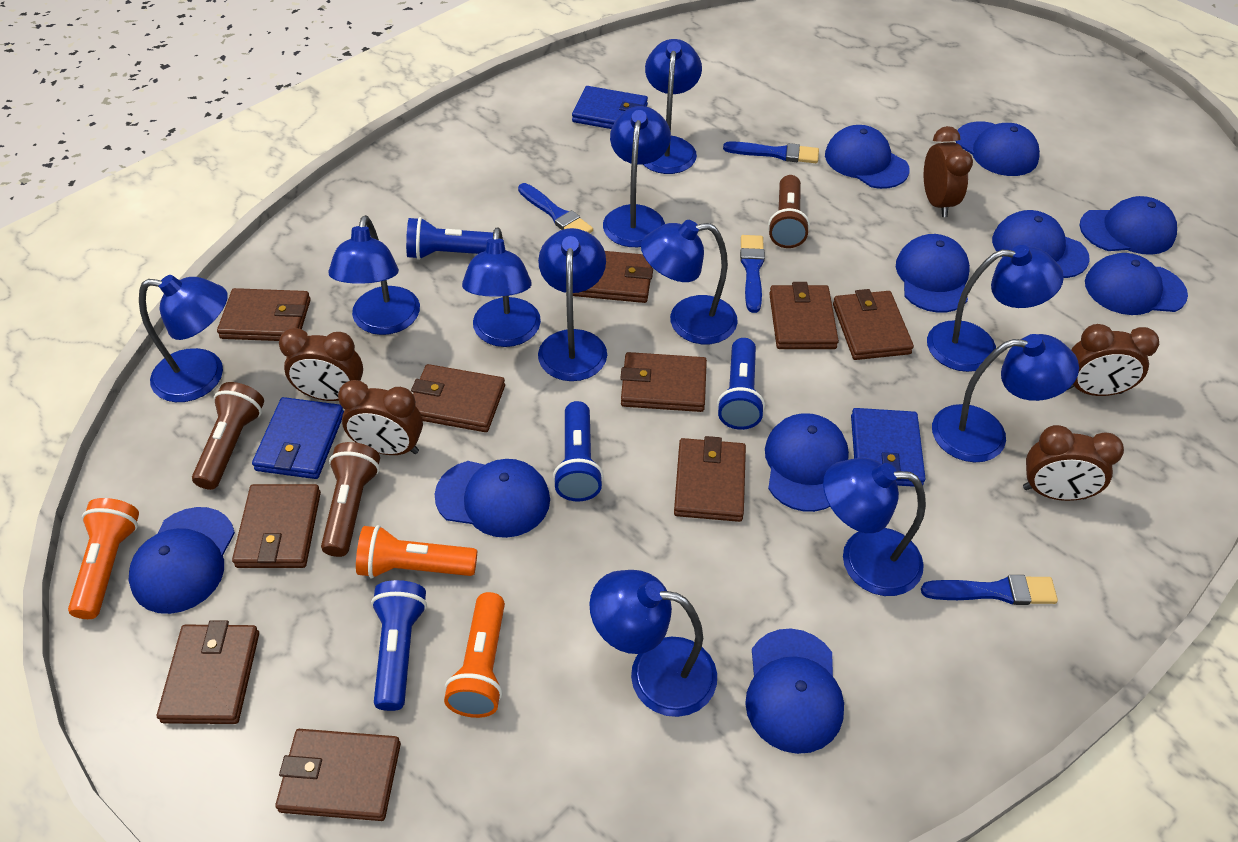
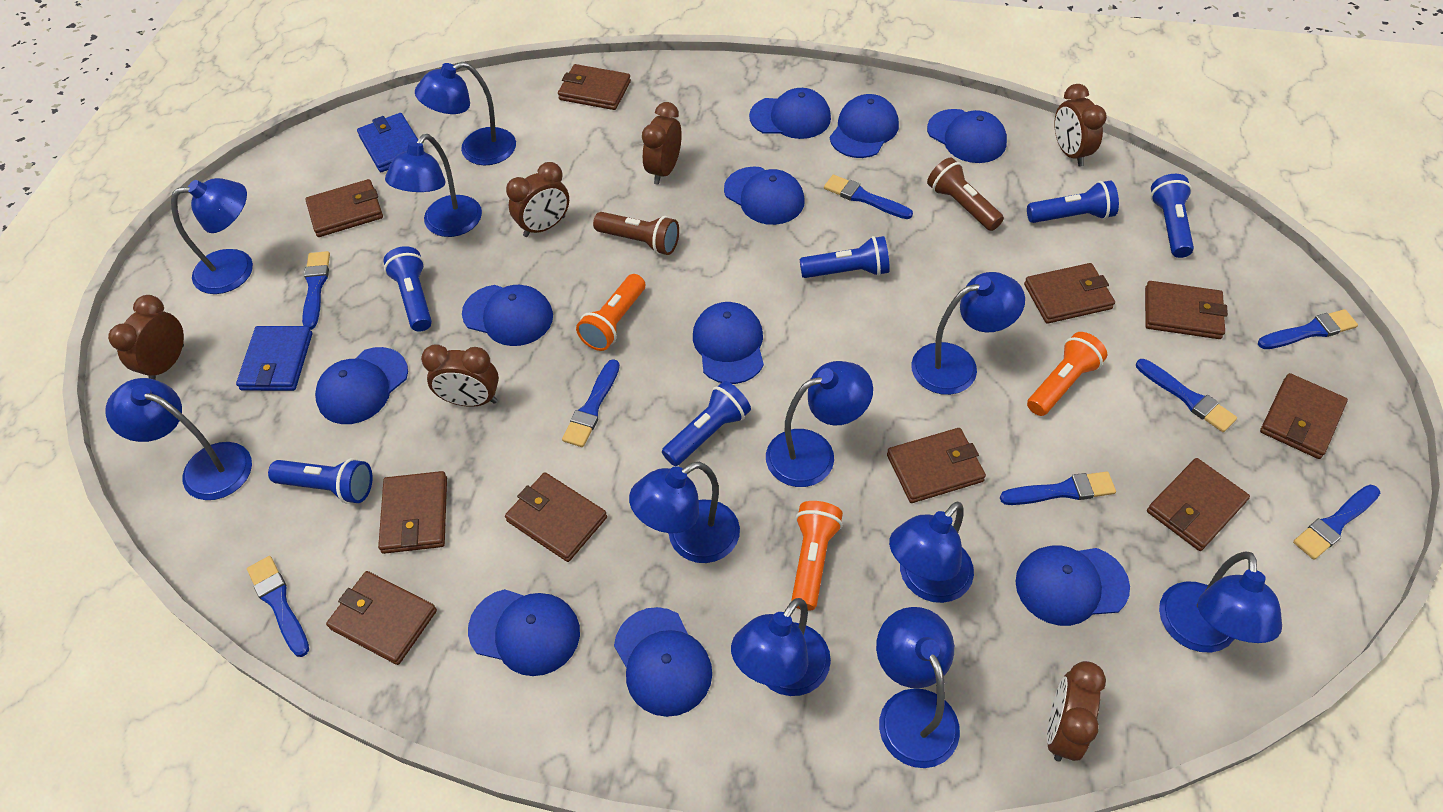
blue brush: [518,183,593,233] [723,141,819,163] [740,235,765,313] [921,575,1058,605] = 4 -> [247,556,309,657] [302,251,330,330] [562,359,620,447] [824,175,913,219] [1000,471,1116,505] [1136,359,1237,432] [1258,309,1358,349] [1293,485,1380,560] = 8
blue flashlight: [371,580,427,711] [406,217,493,260] [553,401,603,502] [717,338,765,430] = 4 -> [268,458,372,504] [383,246,432,332] [662,381,751,466] [800,236,890,278] [1027,181,1119,223] [1151,174,1194,258] = 6
blue wallet: [252,397,344,479] [572,86,648,129] [851,408,926,487] = 3 -> [236,326,312,391] [357,113,424,172] = 2
brown clock: [279,328,363,401] [338,380,423,455] [924,126,973,217] [1023,425,1124,501] [1068,324,1159,396] = 5 -> [108,295,184,380] [421,345,499,407] [506,162,569,237] [642,102,682,185] [1047,661,1106,761] [1054,84,1107,167] = 6
brown flashlight: [192,382,264,490] [321,442,380,557] [768,175,810,248] = 3 -> [593,212,679,255] [927,158,1004,231] = 2

